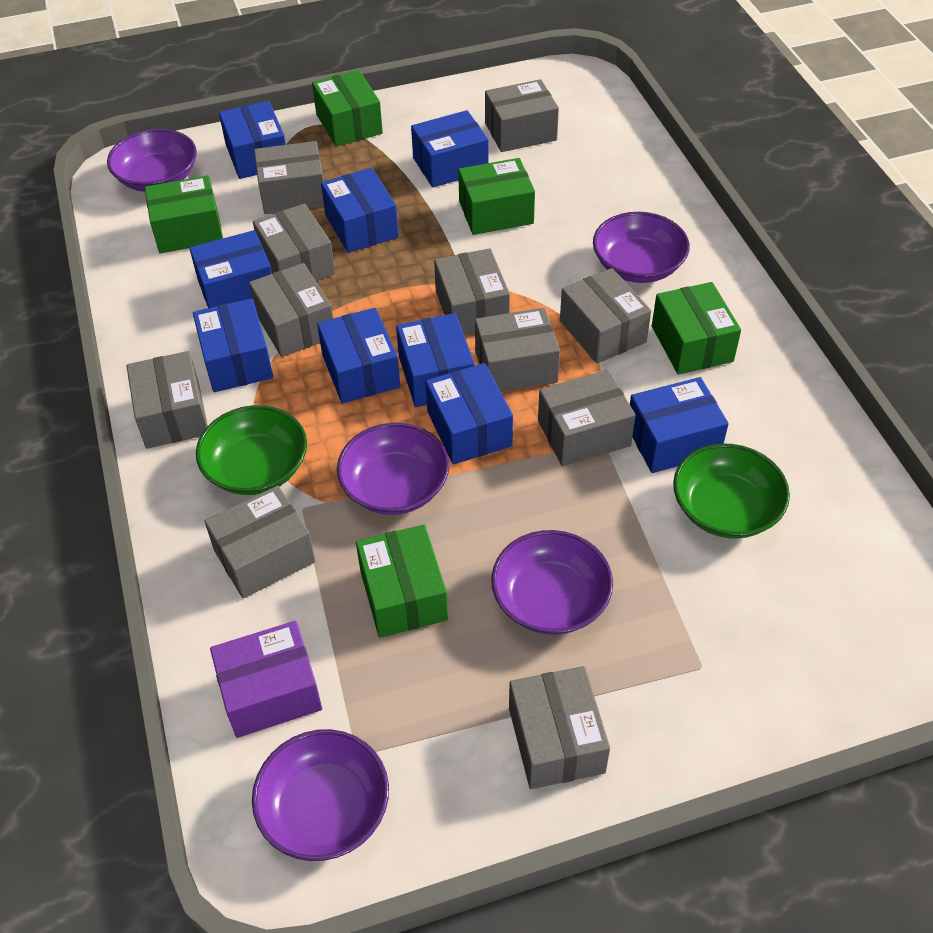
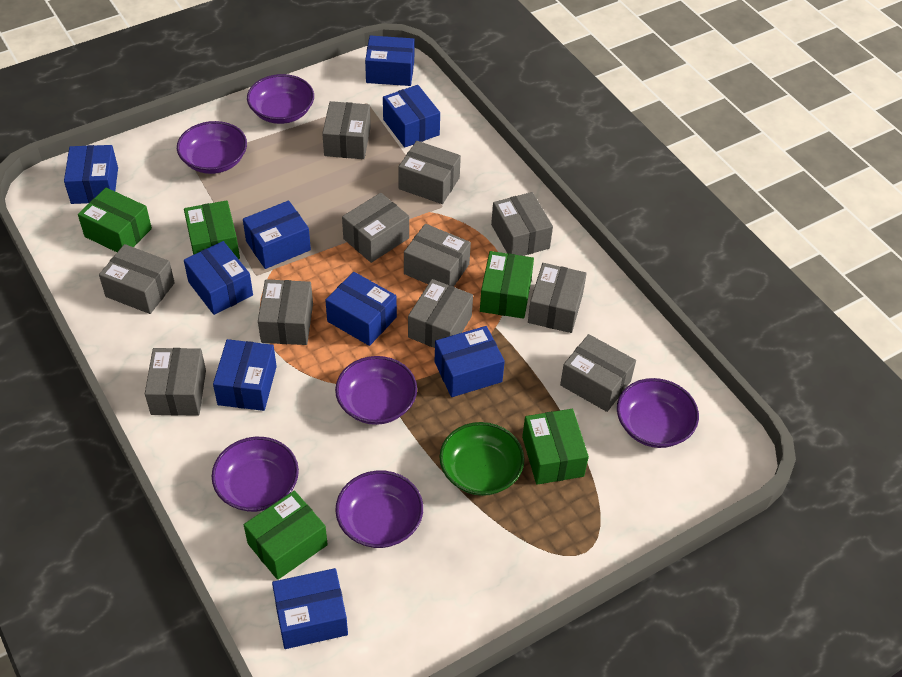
green bowl: [196,405,307,495] [673,443,790,539] = 2 -> [439,422,525,496] = 1
purple bowl: [107,129,197,192] [252,729,389,861] [337,423,449,515] [491,530,613,635] [593,212,690,283] = 5 -> [177,121,247,174] [212,437,299,512] [247,74,314,124] [335,356,417,425] [335,470,423,548] [617,378,699,448] = 6
purple box: [210,621,322,738] = 1 -> none = 0

